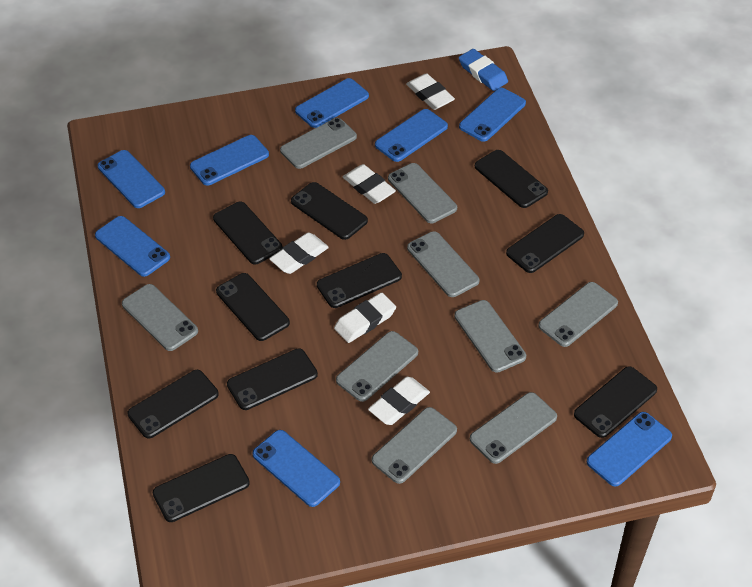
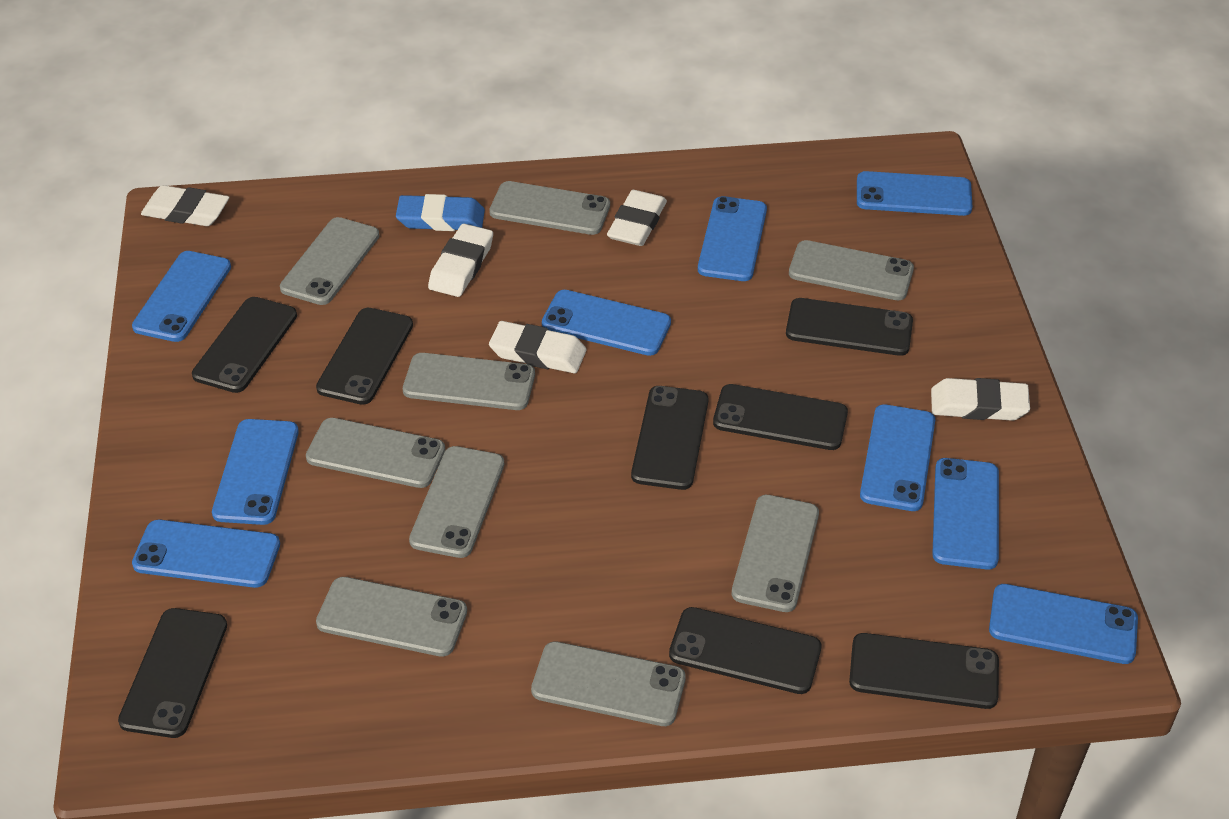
black phone: [128,370,219,439] [153,454,250,522] [213,202,283,265] [216,273,290,341] [227,349,318,410] [291,182,368,240] [317,253,402,308] [475,150,548,208] [506,214,584,273] [574,366,657,438] = 10 -> [118,608,227,738] [192,297,297,393] [316,308,413,405] [631,386,708,490] [669,607,821,694] [713,384,848,450] [786,298,913,356] [849,633,999,709] = 8
blue phone: [95,216,170,277] [97,150,165,208] [190,135,269,186] [252,430,340,507] [295,78,369,128] [375,109,448,162] [459,88,526,142] [587,412,672,487] = 8 -> [132,251,231,342] [132,520,280,588] [212,419,299,525] [542,290,671,356] [698,196,767,281] [857,171,972,216] [860,404,935,511] [932,458,999,569] [989,584,1138,664] = 9

